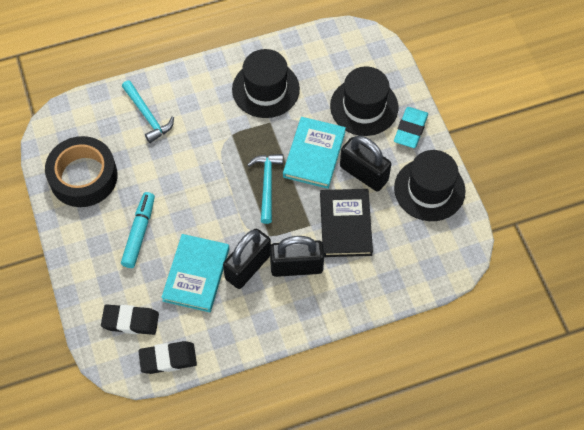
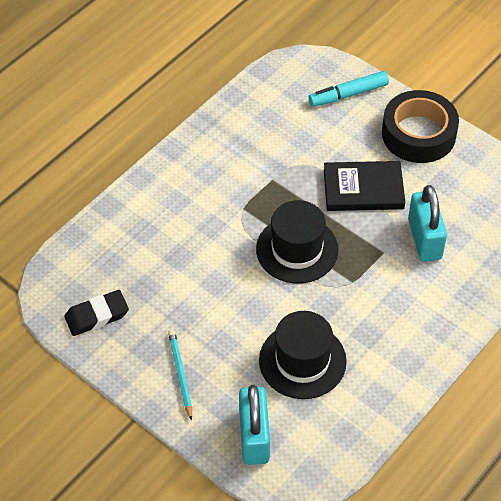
black eraser: [101,304,159,335] [139,341,197,374] = 2 -> [64,290,129,336] = 1
black hat: [232,49,300,118] [330,67,398,136] [394,150,466,221] = 3 -> [256,200,339,284] [259,311,347,399] = 2
black padlock: [223,229,271,289] [270,236,324,277] [340,136,391,191] = 3 -> none = 0
turquoise book: [161,234,230,312] [283,117,346,189] = 2 -> none = 0
turquoise eraser: [394,107,428,148] = 1 -> none = 0
turquoise hammer: [122,80,174,143] [248,154,283,224] = 2 -> none = 0
turquoise padlock: none = 0 -> [239,385,270,465] [408,185,447,262] = 2
turquoise pencil: none = 0 -> [168,330,192,421] = 1

